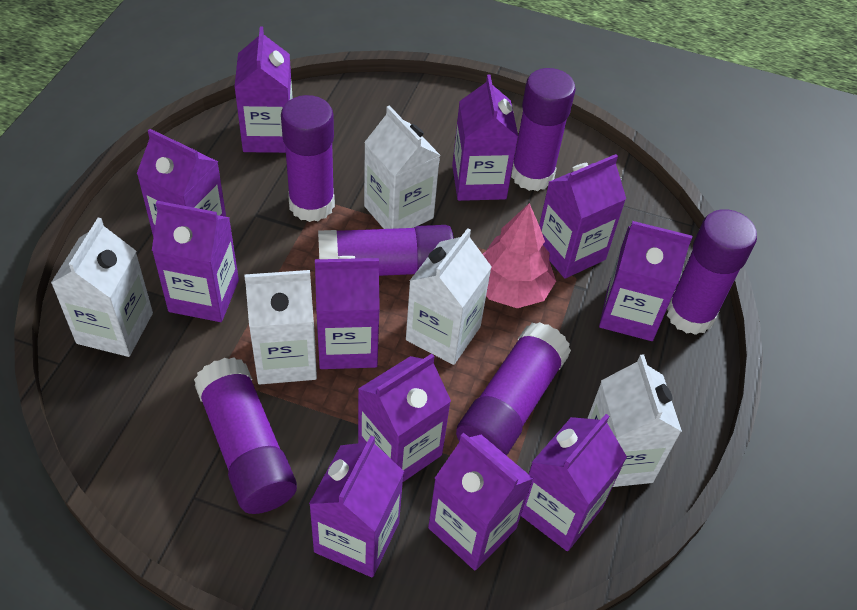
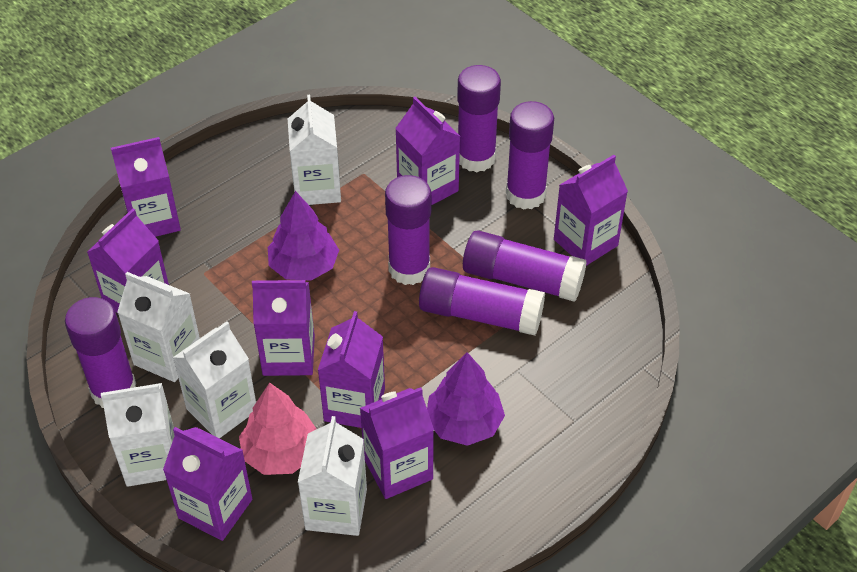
purple carton: [137,129,226,237] [152,201,239,322] [234,26,293,153] [309,436,404,577] [315,256,380,369] [358,354,451,482] [428,433,533,570] [452,74,518,201] [521,414,627,551] [539,154,626,279] [599,221,692,341] = 11 -> [87,208,169,313] [111,137,181,237] [163,427,252,541] [252,280,315,376] [318,311,385,428] [360,387,434,499] [395,97,460,205] [554,155,628,266] = 8
purple tree: none = 0 -> [268,191,339,281] [427,352,505,446] = 2

